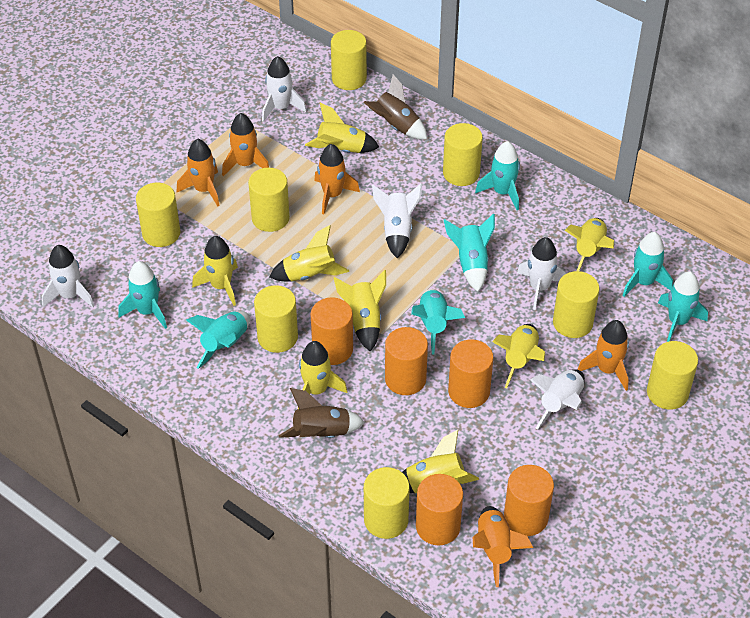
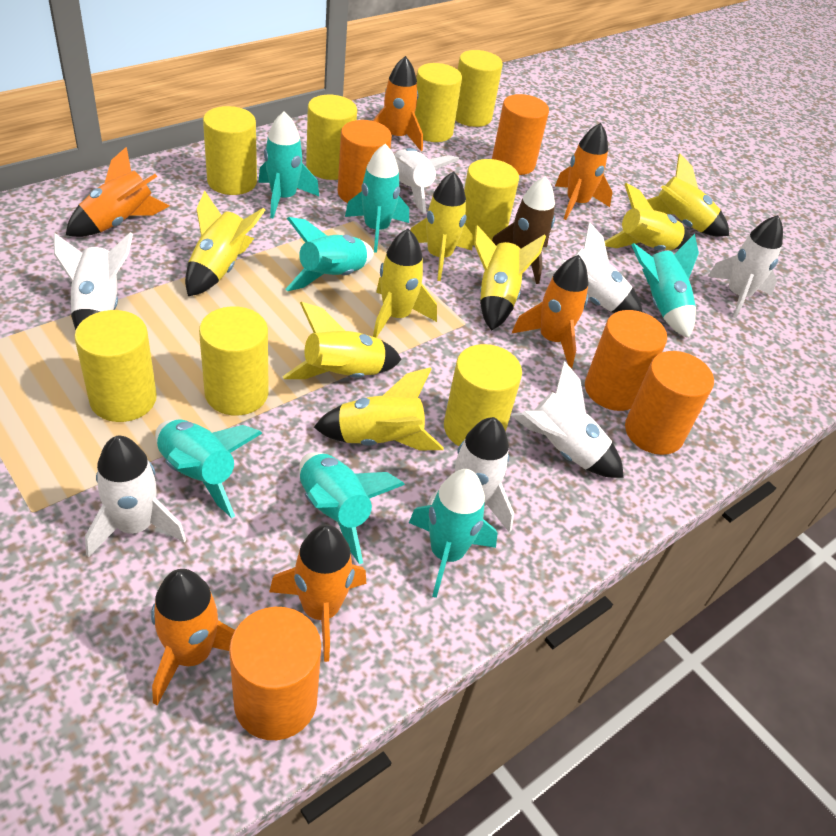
brown rocket: [279,388,365,438] [363,74,427,139] = 2 -> [492,176,555,284] = 1
orange rocket: [177,138,220,207] [222,113,269,176] [314,144,360,214] [472,506,533,587] [577,320,629,391] = 5 -> [66,147,169,237] [151,569,235,705] [269,525,366,662] [372,56,423,151] [512,255,589,368] [555,123,612,220] = 6
white rocket: [42,245,94,307] [262,56,307,122] [372,184,422,258] [517,237,567,310] [530,369,585,430] = 5 -> [54,232,133,330] [85,436,186,557] [394,148,459,213] [427,417,514,533] [511,361,624,478] [545,222,642,313] [707,215,783,318] = 7

